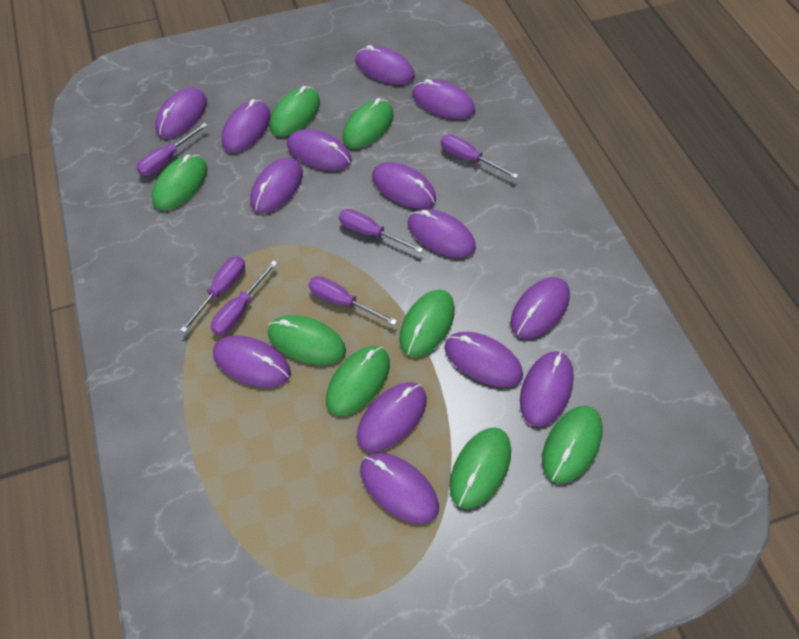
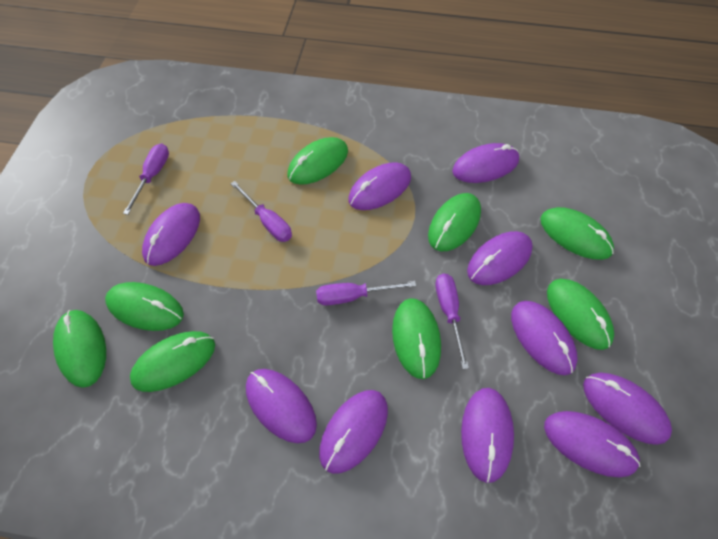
purple mouse: [155,88,207,138] [213,335,291,387] [222,99,271,152] [250,157,303,213] [287,129,352,171] [356,45,415,85] [357,382,427,452] [360,452,439,524] [372,162,436,209] [408,209,476,258] [412,79,475,119] [445,332,523,387] [511,277,570,339] [520,351,574,427] = 14 -> [142,203,200,266] [246,369,317,443] [319,390,388,474] [348,162,411,210] [452,143,519,183] [461,388,514,483] [467,231,533,285] [511,301,578,375] [544,411,640,477] [583,373,672,445] = 10
purple screwdriver: [136,123,208,176] [180,256,245,333] [211,260,278,335] [309,276,397,325] [339,209,423,253] [441,134,518,179] = 6 -> [123,143,169,215] [230,181,292,242] [316,281,416,306] [435,273,469,369] = 4

